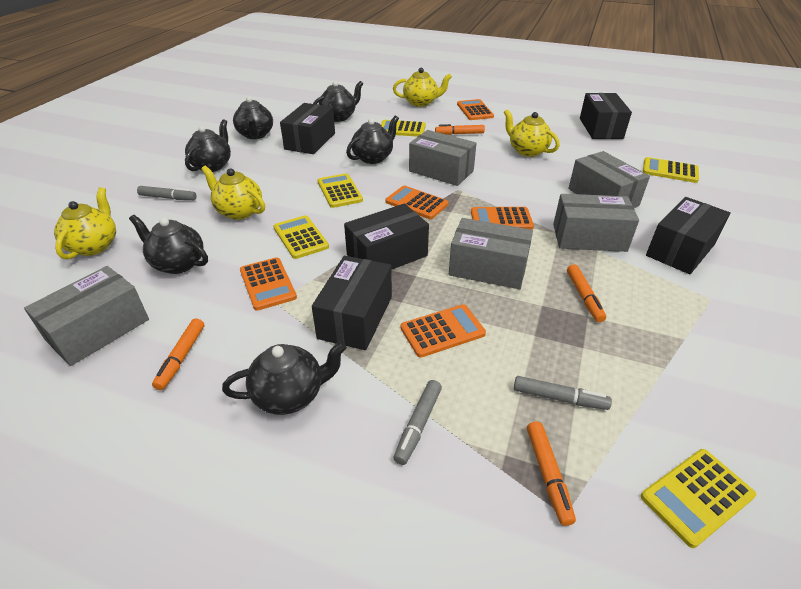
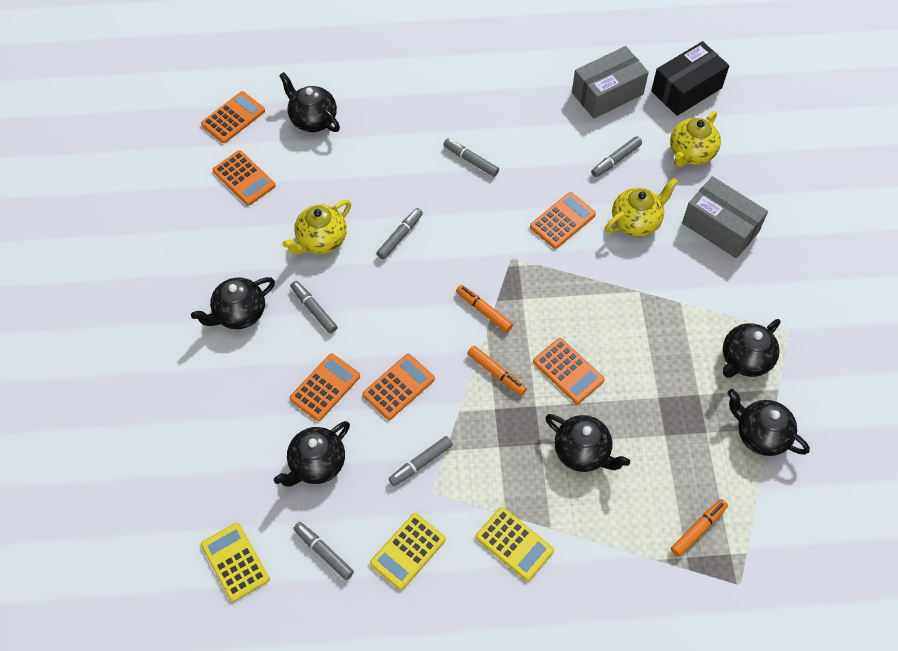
black box: [280,103,335,154] [312,256,392,350] [344,203,429,270] [580,93,632,139] [646,197,731,274] = 5 -> [651,41,729,116] = 1
grey box: [24,266,149,366] [409,130,477,186] [449,218,533,289] [553,194,639,252] [568,151,650,208] = 5 -> [572,46,649,119] [682,176,768,258] = 2
grey marker: [137,186,197,200] [394,380,442,465] [514,376,612,410] = 3 -> [290,281,338,334] [293,522,354,580] [376,208,423,260] [389,436,453,486] [443,138,499,177] [591,136,642,177] = 6
orange calculator: [240,257,297,311] [385,185,448,219] [401,304,486,358] [457,99,494,120] [471,207,534,230] = 5 -> [201,91,265,143] [212,150,276,206] [290,353,360,421] [363,354,435,420] [530,192,596,249] [533,338,605,404] = 6
orange marker: [152,318,204,390] [435,124,485,135] [527,421,576,526] [567,264,606,322] = 4 -> [456,285,513,332] [467,346,527,395] [671,499,728,557] = 3
yellow calculator: [274,215,329,259] [318,173,363,208] [381,120,426,137] [641,449,756,548] [643,157,699,183] = 5 -> [201,523,270,602] [370,513,446,590] [476,507,554,581] = 3
yellow teapot: [54,187,116,260] [201,166,265,220] [393,68,452,107] [504,109,560,157] = 4 -> [282,200,351,254] [605,178,678,237] [670,111,721,167] = 3

